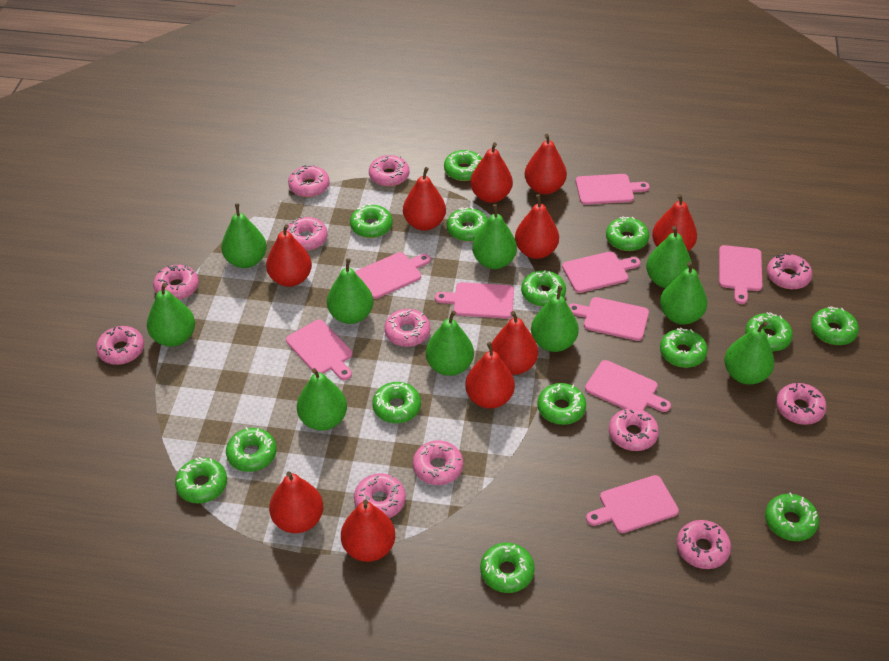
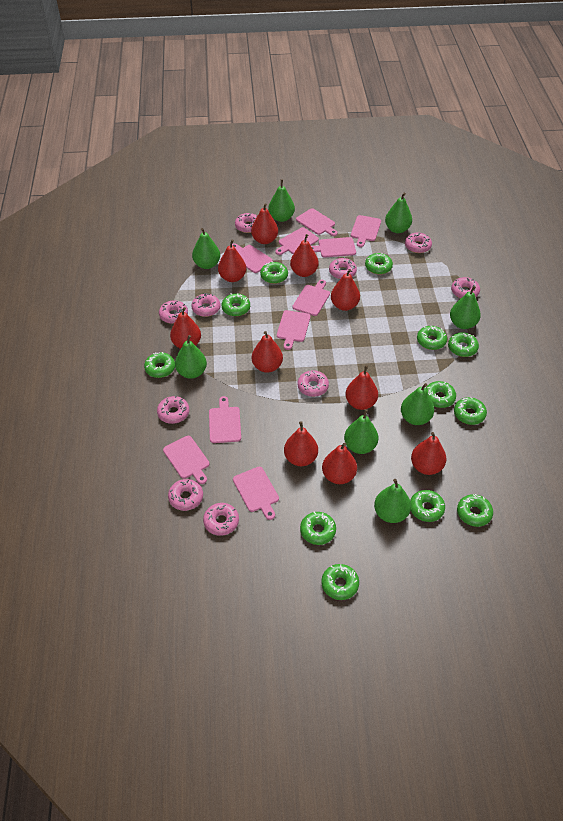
green donut: [175,457,227,503] [226,427,277,472] [350,204,392,238] [372,382,421,423] [444,150,482,181] [447,207,488,241] [480,543,535,593] [521,270,566,307] [537,383,586,425] [606,216,649,251] [660,328,707,368] [745,312,793,351] [765,492,819,541] [811,306,859,345] = 14 -> [144,352,175,378] [222,293,250,316] [260,261,288,284] [300,511,336,545] [321,564,359,600] [365,253,393,274] [410,490,445,522] [417,325,447,350] [426,381,456,408] [448,332,479,357] [454,397,487,425] [457,494,493,527] = 12
green pear: [147,283,195,347] [221,203,267,268] [297,368,347,431] [327,258,373,324] [426,311,474,376] [472,204,517,269] [531,286,579,352] [646,226,692,288] [660,262,707,325] [724,321,774,385] = 10 -> [175,335,207,379] [192,228,220,269] [268,179,295,222] [344,409,378,454] [374,479,411,523] [385,192,412,233] [401,383,434,425] [450,286,481,329] = 8
pink cutting board: [286,319,353,380] [355,252,430,299] [435,282,514,319] [562,251,640,293] [568,297,649,341] [576,174,650,205] [585,360,671,412] [586,475,679,533] [719,245,762,304] = 9 -> [163,436,210,484] [209,396,241,443] [232,243,273,273] [233,467,279,520] [275,227,319,255] [277,310,311,350] [292,280,330,316] [296,208,338,236] [311,237,356,257] [351,215,381,247] = 10
pink donut: [96,326,144,365] [153,265,199,300] [286,216,328,251] [288,165,330,197] [354,473,406,518] [369,155,409,187] [384,309,430,347] [413,440,463,485] [609,408,659,451] [677,520,731,569] [767,253,812,289] [776,383,827,425] = 12 -> [157,395,189,424] [159,300,188,324] [168,479,203,511] [191,293,220,317] [203,503,239,536] [235,213,257,233] [298,370,329,397] [329,257,357,279] [405,233,432,253] [451,277,480,298] = 10

